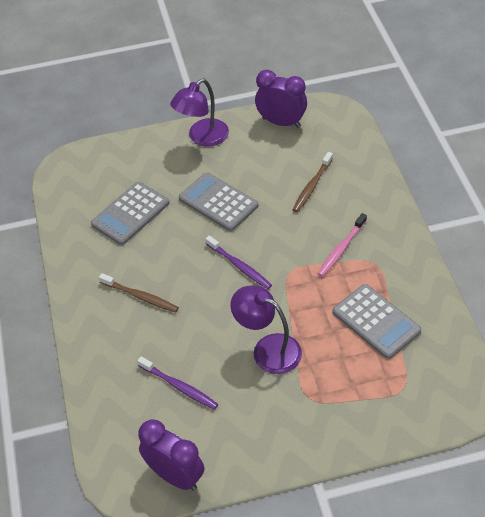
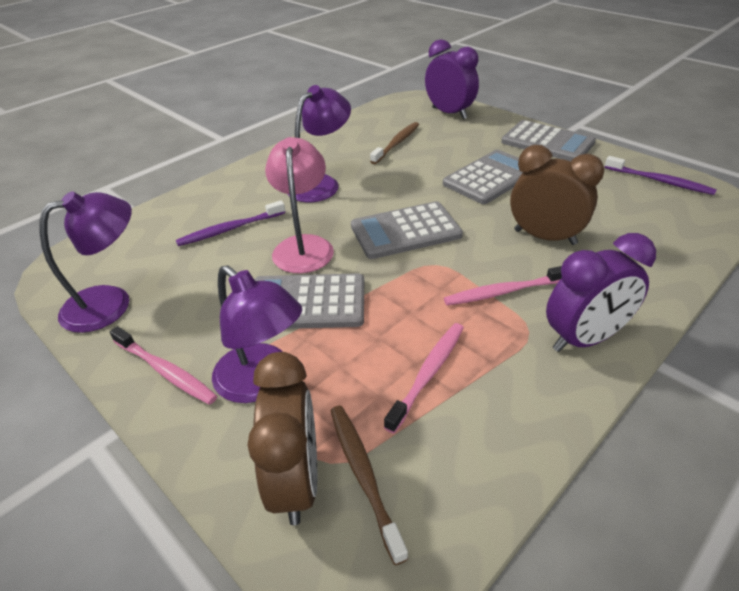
brown clock: none = 0 -> [248,352,317,525] [510,145,604,245] = 2
grey calculator: [91,182,169,245] [179,172,258,231] [332,284,421,359] = 3 -> [255,273,364,329] [351,201,463,259] [443,150,523,204] [501,120,596,161] = 4
pink lamp: none = 0 -> [265,137,334,273] = 1
pink toothbrush: [317,213,367,277] = 1 -> [110,326,217,405] [384,323,464,434] [444,266,562,305] = 3
purple lamp: [170,79,229,146] [230,285,302,374] = 2 -> [40,191,132,333] [212,265,302,403] [288,85,351,202] = 3

